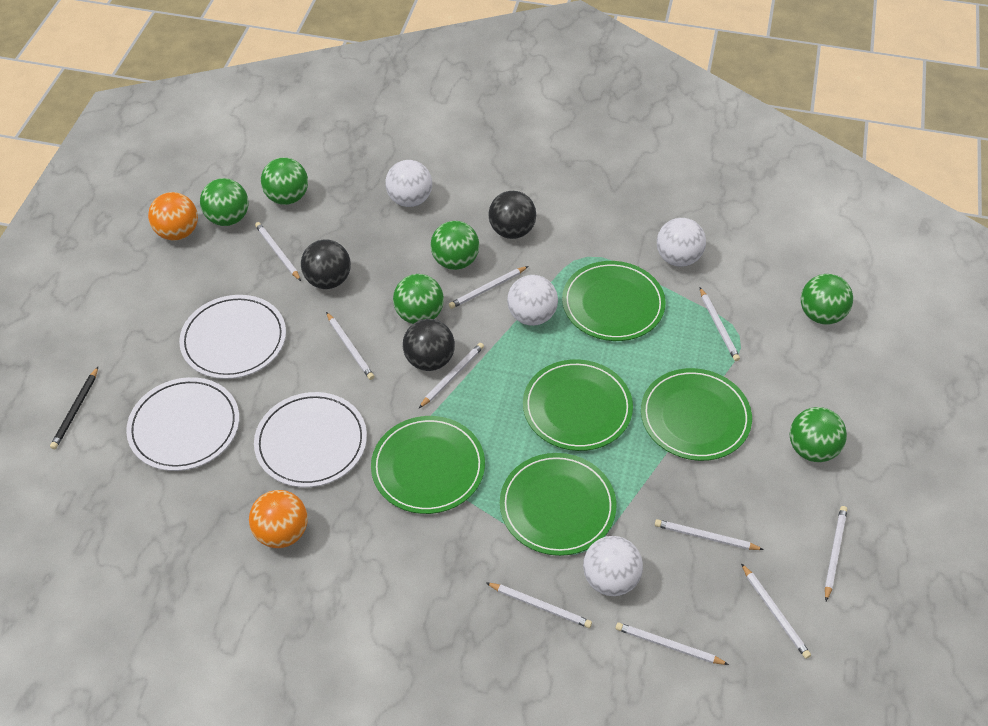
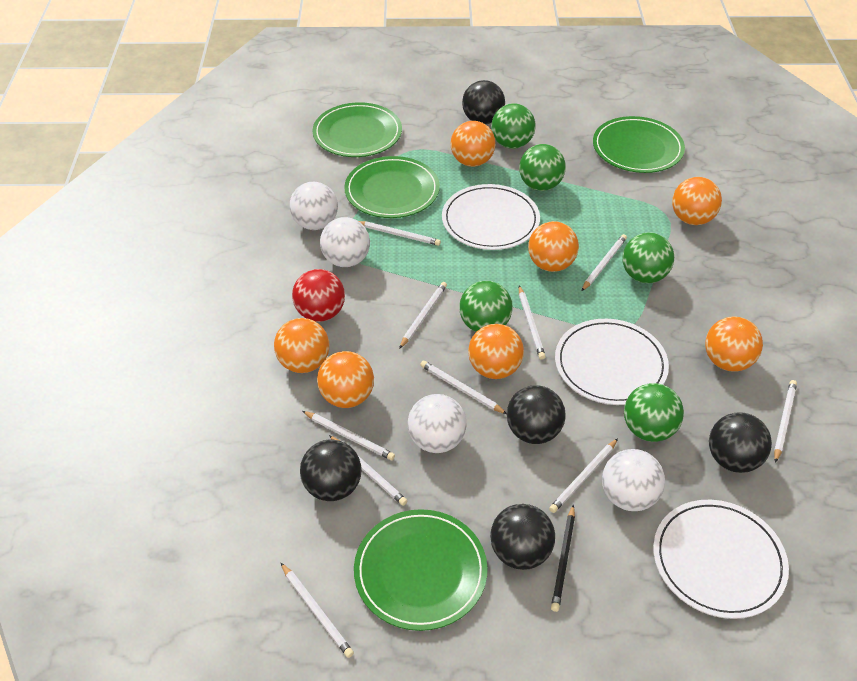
black ball: [301,240,351,289] [403,319,455,371] [488,191,536,239] = 3 -> [300,440,362,501] [462,80,505,124] [490,504,555,570] [507,385,565,444] [709,412,772,473] = 5
green ball: [200,178,249,226] [261,157,308,205] [393,274,444,324] [430,221,479,270] [790,407,847,462] [801,274,853,325] = 6 -> [459,281,513,332] [491,103,536,149] [519,144,566,191] [622,232,674,283] [624,383,684,442] = 5
green plate: [371,416,485,514] [500,453,616,556] [523,359,633,451] [562,261,666,341] [641,368,752,461] = 5 -> [312,102,402,157] [344,156,440,218] [354,509,488,631] [593,116,685,173] = 4
orange ball: [148,192,198,240] [249,490,308,548] = 2 -> [274,318,329,373] [317,351,374,408] [451,121,496,167] [468,324,524,379] [528,221,579,272] [672,177,722,225] [705,317,763,372] = 7
red ball: none = 0 -> [292,269,345,322] = 1

